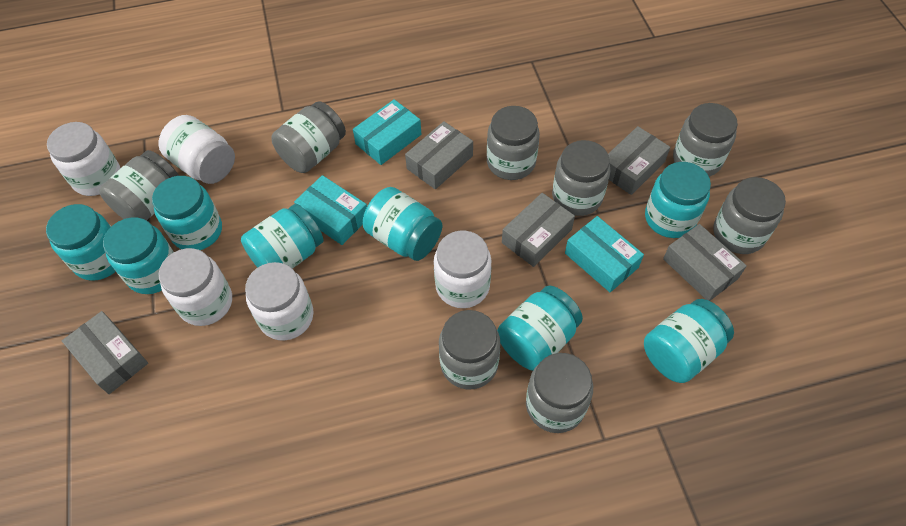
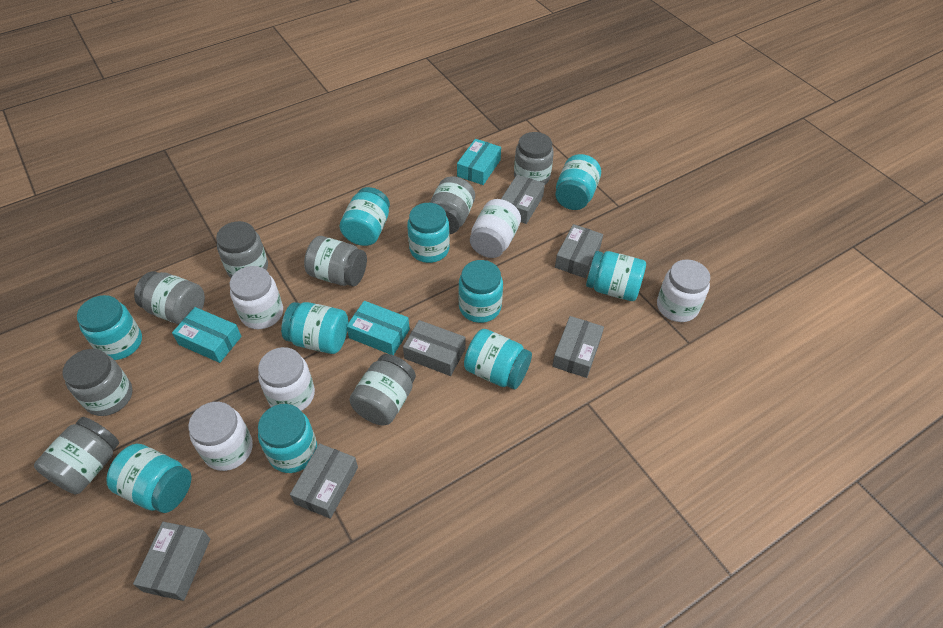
grey box: [62,311,148,394] [405,121,473,189] [502,193,575,267] [608,126,670,195] [663,224,747,301] = 5 -> [133,522,210,601] [290,443,358,519] [403,320,466,376] [501,174,545,224] [552,316,604,378] [555,224,603,278] = 6
turquoise jar: [46,204,116,281] [103,217,174,294] [152,176,222,250] [241,204,324,269] [363,187,442,261] [497,286,583,371] [644,299,734,383] [645,162,711,238] = 8 -> [77,295,142,360] [106,444,191,513] [258,404,317,473] [281,302,348,354] [340,187,390,246] [407,203,450,263] [458,260,503,323] [464,329,532,389] [555,154,601,210] [586,251,646,301] = 10

